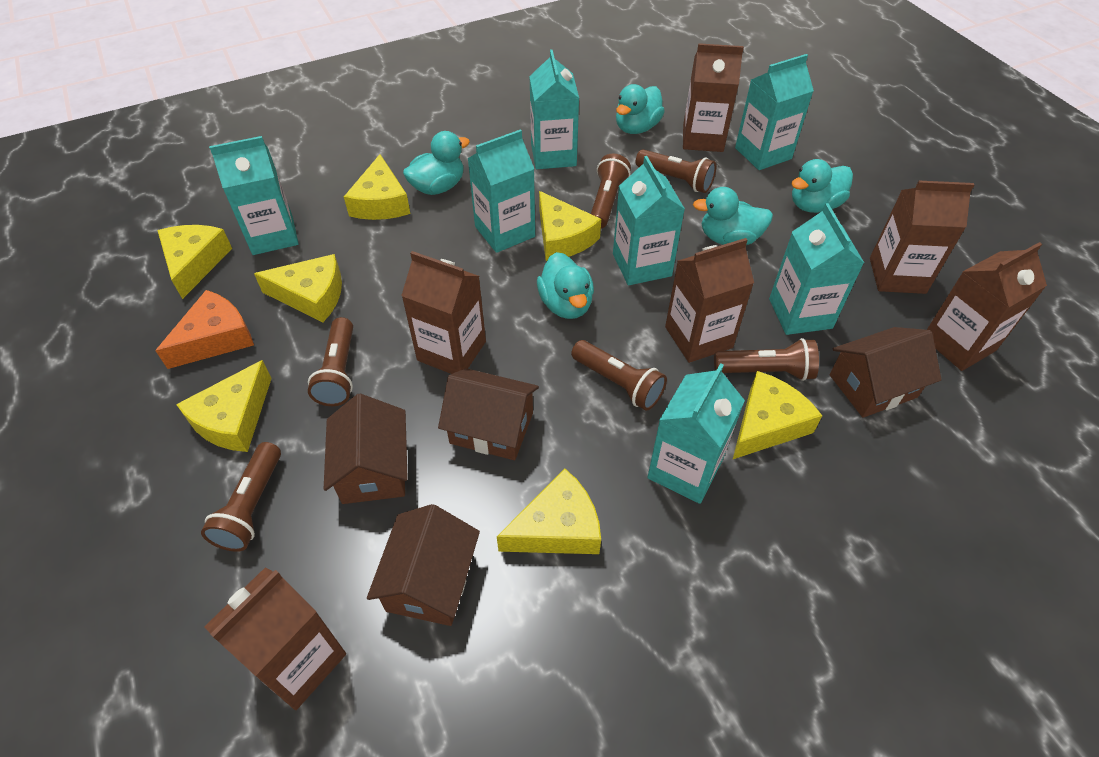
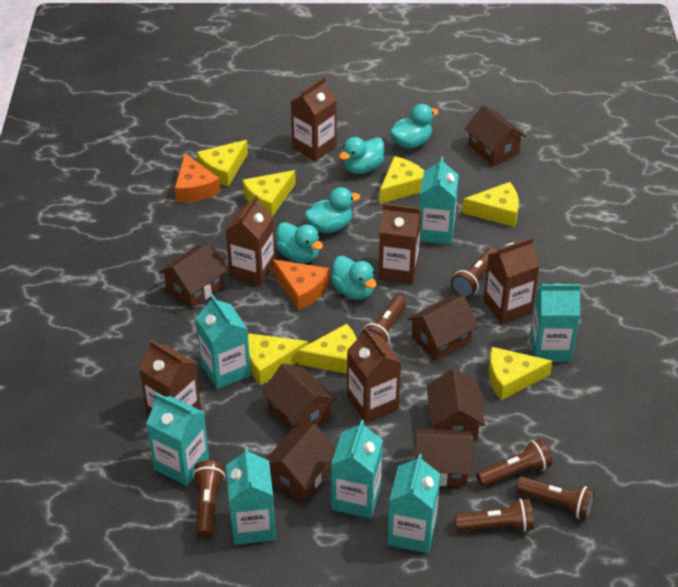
brown house: [324,394,408,504] [367,504,480,626] [438,368,539,460] [830,327,942,418] = 4 -> [159,242,228,309] [262,363,336,430] [266,424,336,502] [407,295,479,361] [415,428,474,486] [426,368,485,440] [465,105,526,166] = 7
orange cheese: [155,290,254,369] = 1 -> [175,153,221,202] [273,259,329,310] = 2

